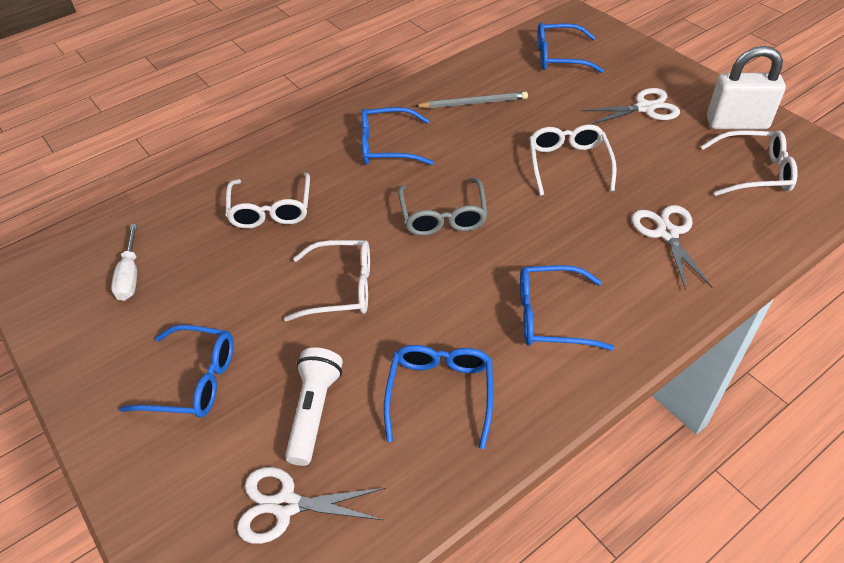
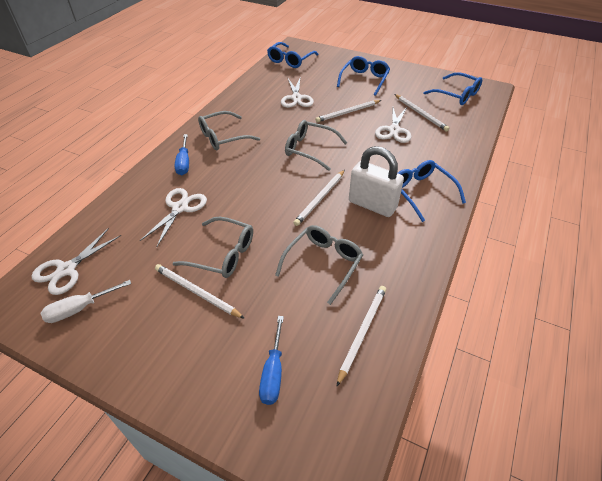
blue glasses: [120,325,234,418] [362,107,433,165] [384,345,493,449] [520,265,614,350] [537,23,604,73] = 5 -> [267,42,318,68] [337,56,390,96] [398,160,466,222] [423,72,482,105] = 4
blue screwdriver: none = 0 -> [175,134,189,175] [259,316,284,405] = 2
grey glasses: [398,178,488,236] = 1 -> [172,217,253,278] [198,111,260,150] [275,225,363,305] [285,120,347,171] = 4
grey pencil: [415,92,528,108] = 1 -> none = 0
white flashlight: [285,348,343,466] = 1 -> none = 0
white glasses: [225,172,310,229] [284,240,370,321] [529,124,617,196] [701,130,798,196] = 4 -> none = 0
white pencil: none = 0 -> [155,264,245,319] [293,170,345,226] [315,100,381,122] [336,286,386,387] [394,94,449,131] = 5
white scissors: [237,467,386,544] [581,88,680,125] [632,205,712,290] = 3 -> [31,228,121,295] [140,188,207,246] [281,76,314,108] [375,107,411,143] = 4

